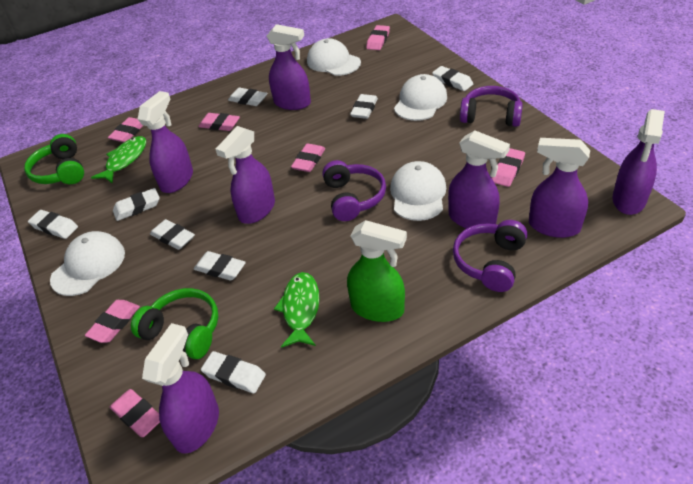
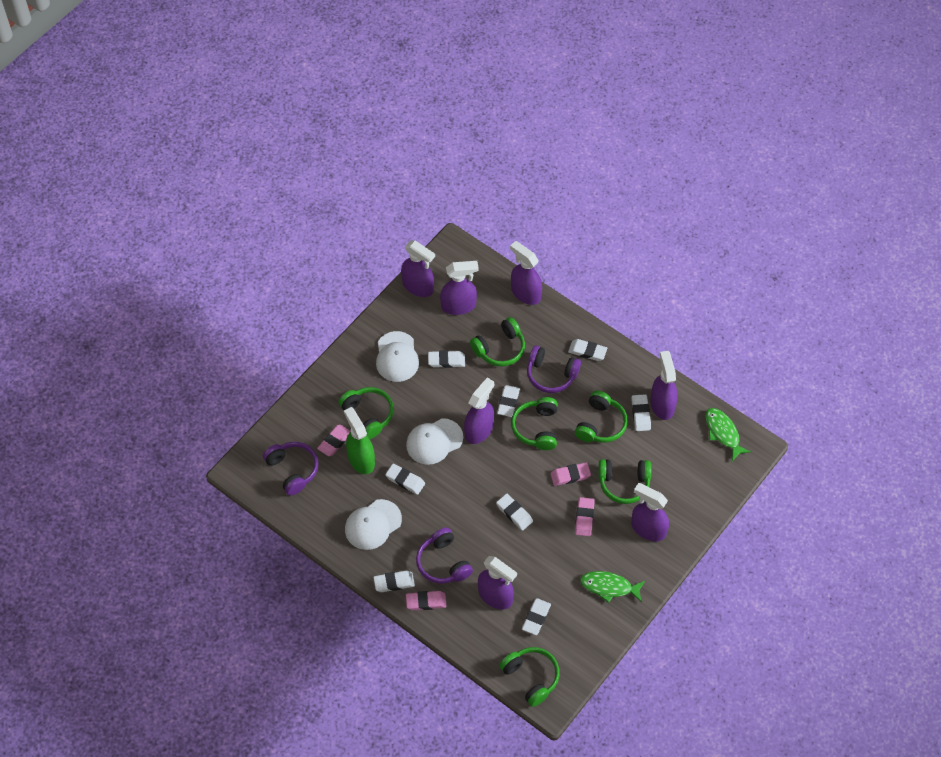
green headphones: [24,134,84,184] [131,288,218,359] = 2 -> [339,387,394,439] [470,317,525,366] [499,647,560,707] [511,397,558,450] [575,391,628,443] [598,459,651,504] = 6
pink eraser: [85,300,140,343] [108,117,144,142] [110,389,160,437] [198,113,240,131] [291,143,325,172] [366,25,390,50] [492,148,525,187] = 7 -> [317,425,351,456] [406,591,447,610] [550,462,591,486] [575,497,595,536] = 4
white cap: [50,231,125,296] [307,38,361,76] [390,161,446,221] [394,74,447,121] = 4 -> [345,499,402,550] [376,331,419,382] [406,418,463,465] = 3

